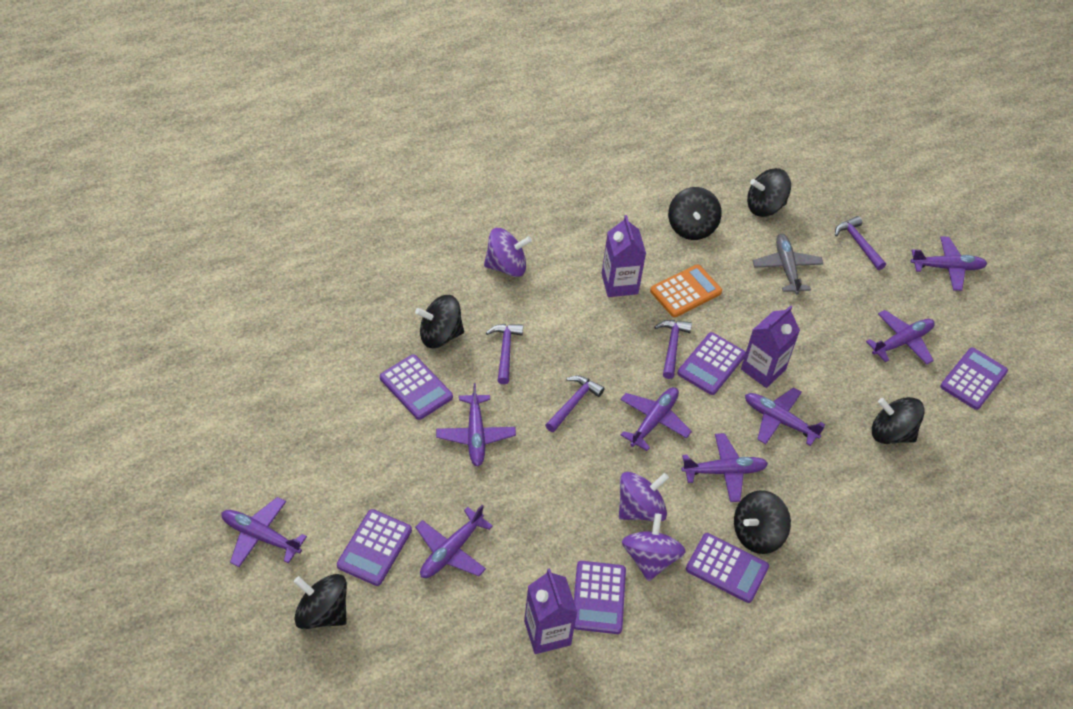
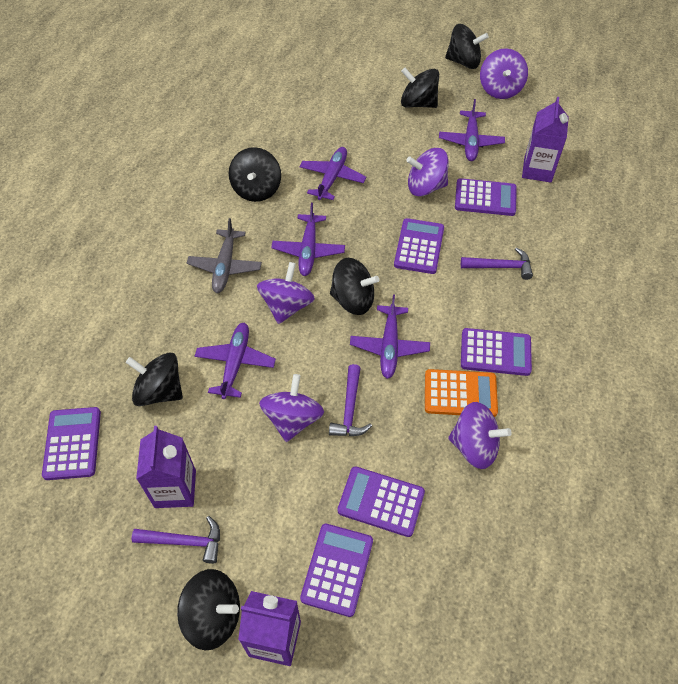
purple hammer: [486,324,523,384] [545,375,605,432] [654,320,692,379] [835,216,886,270] = 4 -> [132,516,220,564] [329,364,372,436] [461,247,533,280] = 3
purple plane: [221,497,307,567] [415,505,493,578] [436,383,516,467] [620,387,692,451] [681,433,768,502] [745,387,825,446] [866,310,935,365] [911,236,987,291] = 8 -> [195,322,276,399] [271,203,345,276] [299,147,366,200] [350,294,430,379] [439,99,505,161] = 5
purple spinning top: [484,228,532,277] [619,472,669,521] [622,513,686,581] = 3 -> [257,262,315,324] [259,374,324,442] [406,148,449,196] [448,402,512,469] [480,48,528,99] = 5

